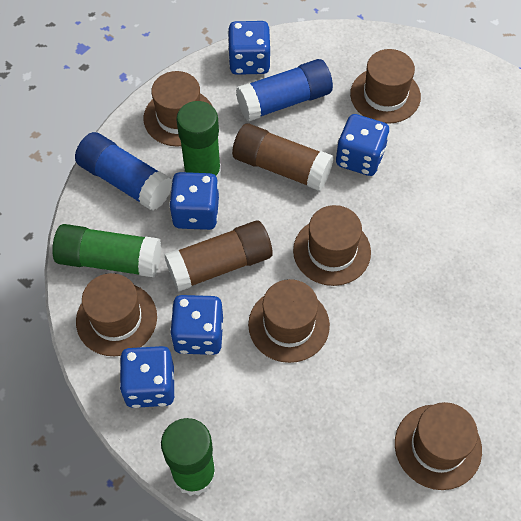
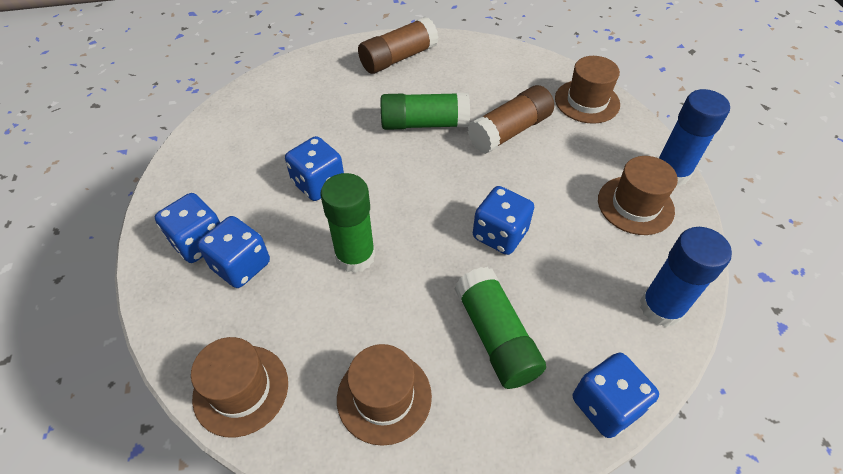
brown hat: [76,273,157,356] [144,71,213,147] [248,279,330,363] [293,205,371,286] [350,49,421,124] [395,402,482,490] = 6 -> [191,337,288,438] [337,344,432,446] [555,56,620,124] [598,156,678,235] = 4

